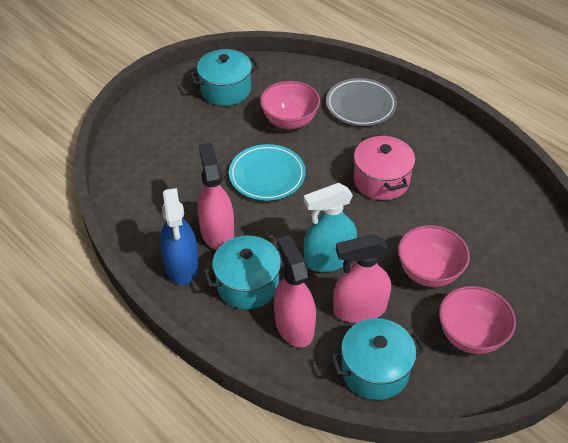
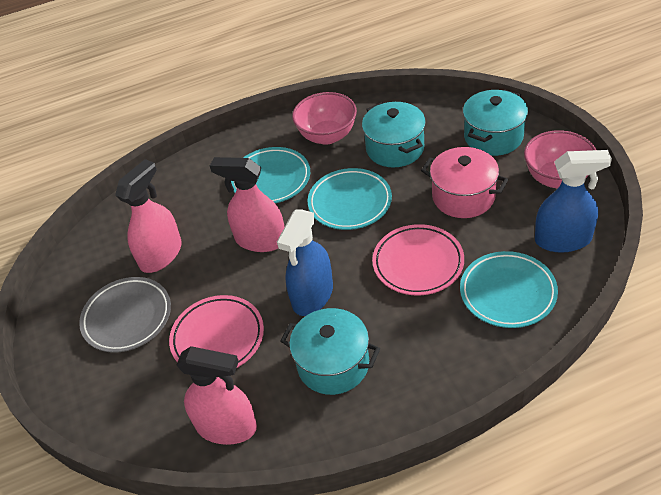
blue spray bottle: [160,188,199,285] = 1 -> [277,210,333,316] [535,150,612,253] = 2
pink bowl: [260,81,320,130] [398,225,470,287] [439,286,516,354] = 3 -> [292,92,357,145] [524,130,596,189] = 2
pink plate: none = 0 -> [169,295,264,368] [372,224,464,296] = 2
turquoise plate: [229,144,306,201] = 1 -> [231,147,310,203] [308,168,392,230] [460,251,558,328] = 3
turquoise spray bottle: [304,183,357,272] = 1 -> none = 0

